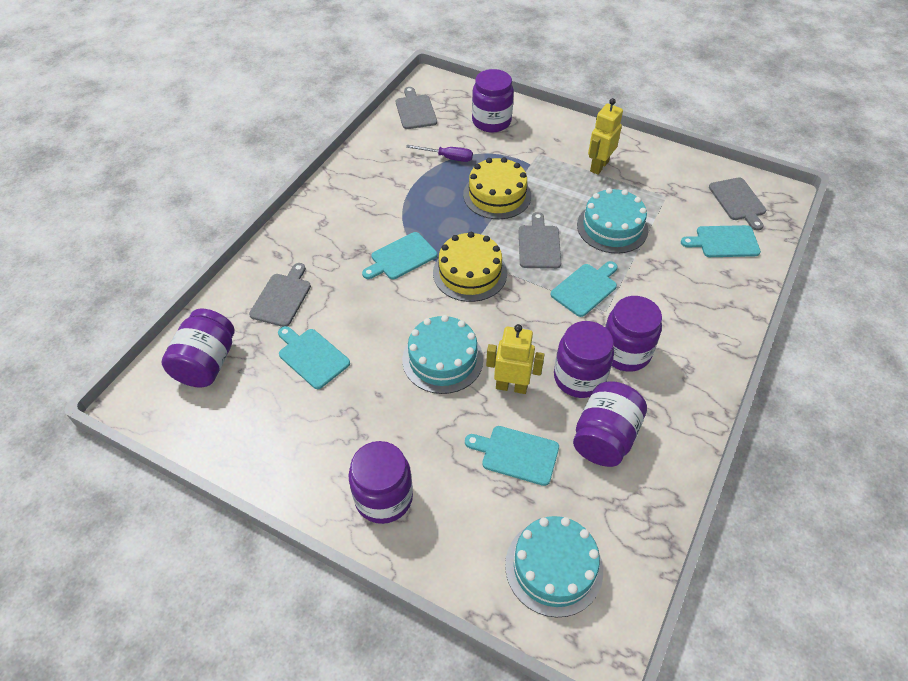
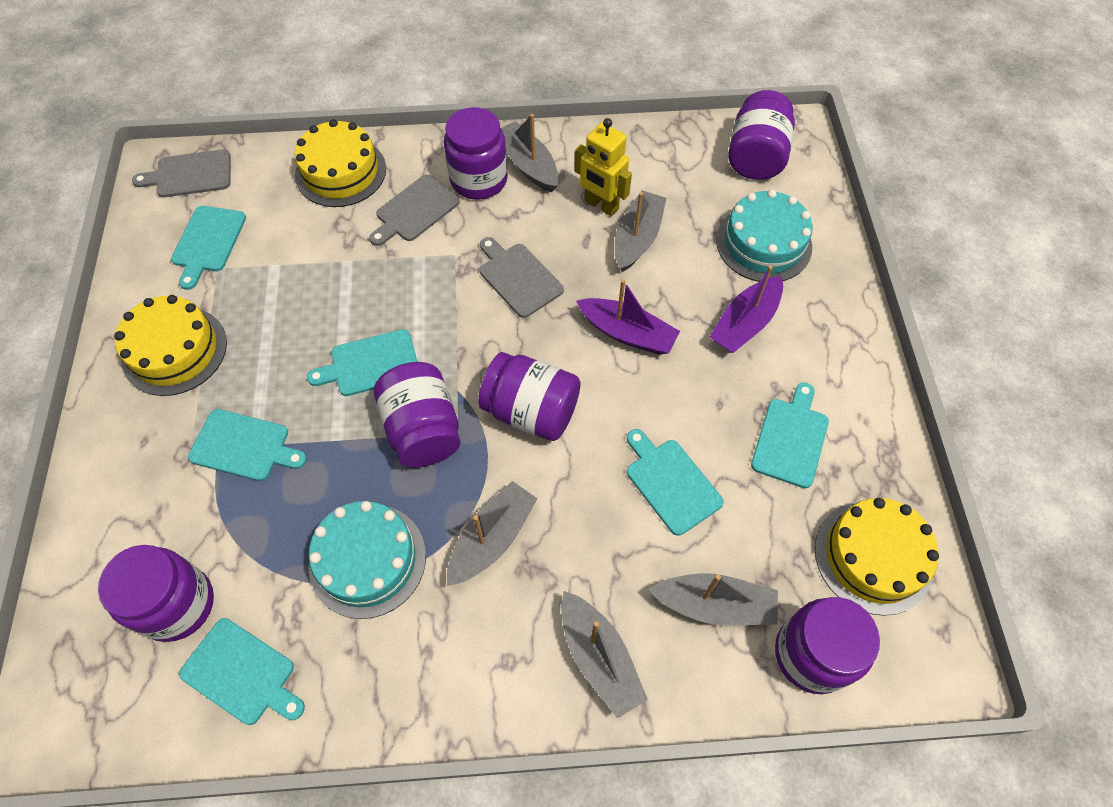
grey boat: none = 0 -> [447,481,538,586] [501,114,558,192] [561,591,648,719] [615,190,666,272] [649,573,778,625] = 5
grey cutting board: [249,263,311,327] [396,87,437,129] [519,212,561,269] [709,177,766,231] = 4 -> [132,149,230,197] [369,175,460,246] [480,237,564,318] = 3
purple boat: none = 0 -> [576,279,680,355] [710,265,783,353] = 2
purple screwdriver: [406,145,473,162] = 1 -> none = 0
turquoise cake: [402,315,484,394] [505,516,603,618] [577,188,648,254] = 3 -> [308,501,426,619] [716,190,813,282] = 2
turquoise cutting board: [278,326,350,389] [362,232,437,279] [465,426,559,486] [551,261,618,317] [681,225,761,257] = 5 -> [171,206,246,290] [179,618,305,725] [188,409,307,481] [307,329,417,396] [627,429,724,536] [751,382,829,488] = 6
yellow cake: [433,232,507,302] [463,157,531,219] = 2 -> [114,295,227,396] [294,119,386,207] [815,498,939,616] = 3
yellow robot: [486,324,544,394] [588,98,623,175] = 2 -> [575,118,632,217] = 1

